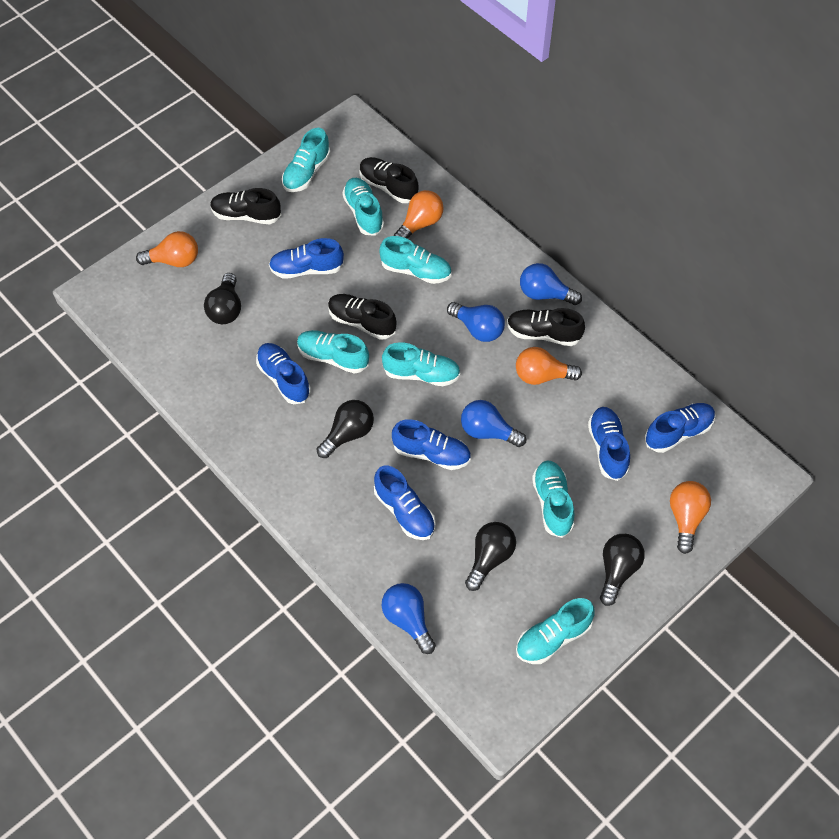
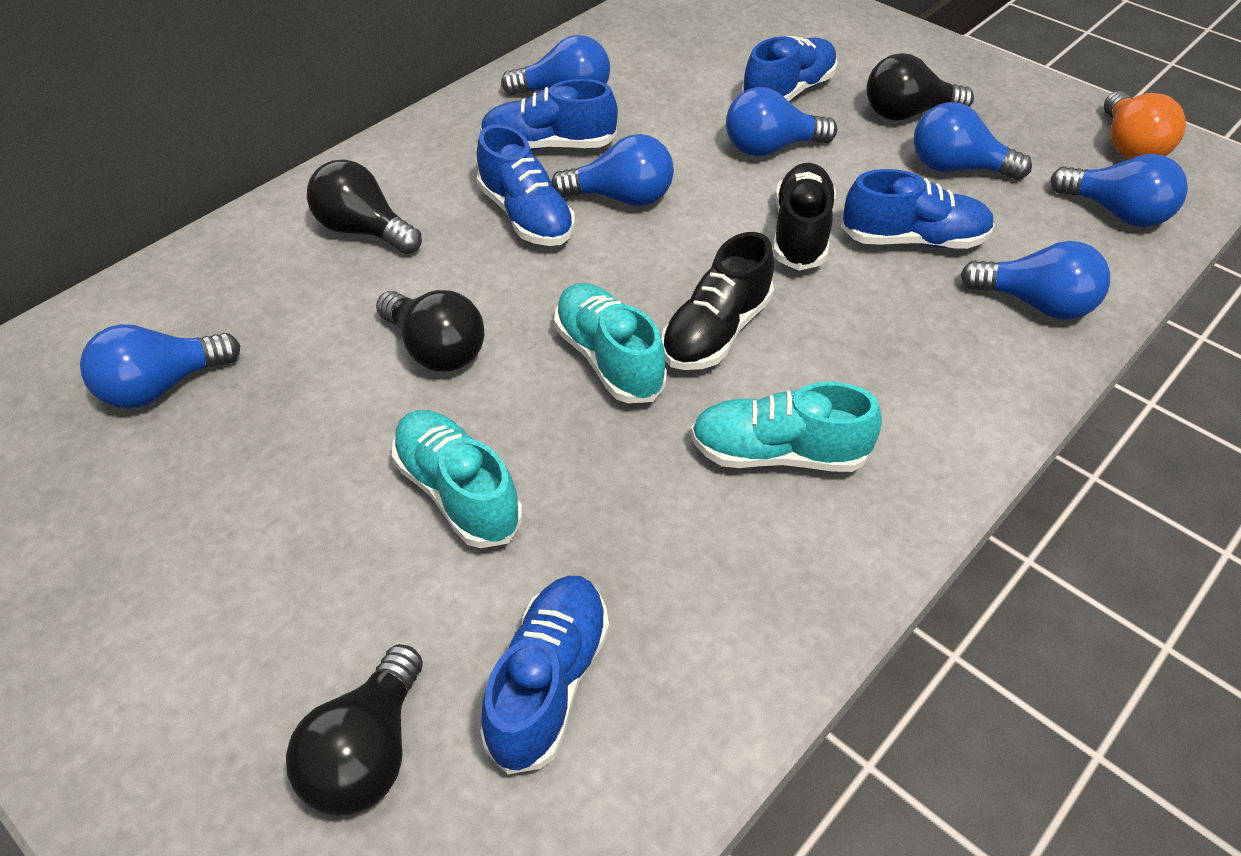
black shoe: [210,188,281,224] [328,294,397,340] [359,157,418,203] [507,308,585,346] = 4 -> [661,232,774,370] [773,163,836,271] = 2
blue light bulb: [382,583,436,654] [447,302,505,342] [461,400,526,447] [520,263,582,305] = 4 -> [80,324,241,409] [501,35,610,95] [551,134,674,206] [726,87,837,156] [914,102,1032,180] [960,241,1110,320] [1050,154,1188,227] = 7
blue shoe: [256,343,311,404] [269,238,344,279] [374,465,436,540] [392,419,471,470] [588,407,630,481] [645,403,715,453] = 6 -> [477,125,575,246] [480,79,618,150] [480,576,609,774] [741,36,838,101] [841,169,995,249] = 5
orange light bulb: [136,231,198,267] [394,190,444,239] [516,347,582,385] [670,481,711,554] = 4 -> [1104,91,1186,159] = 1
turquoise shoe: [282,128,331,192] [297,330,369,374] [342,178,384,236] [379,236,451,284] [382,342,461,386] [516,598,595,664] [532,461,575,538] = 7 -> [392,410,522,548] [554,283,667,403] [691,382,882,472] = 3

